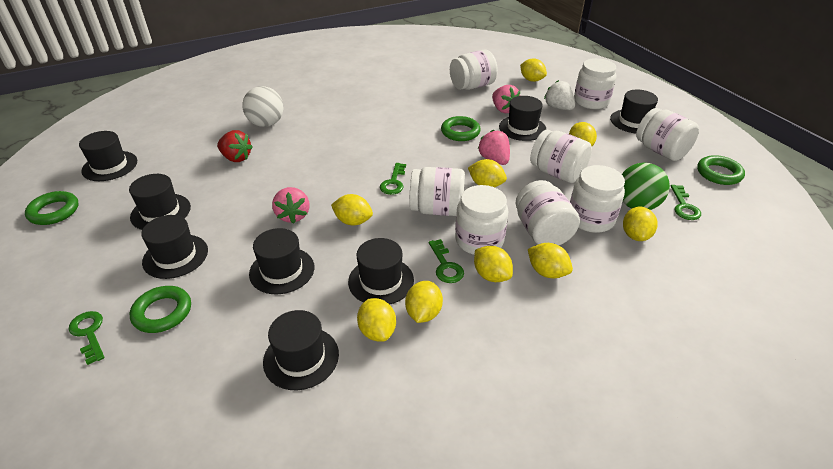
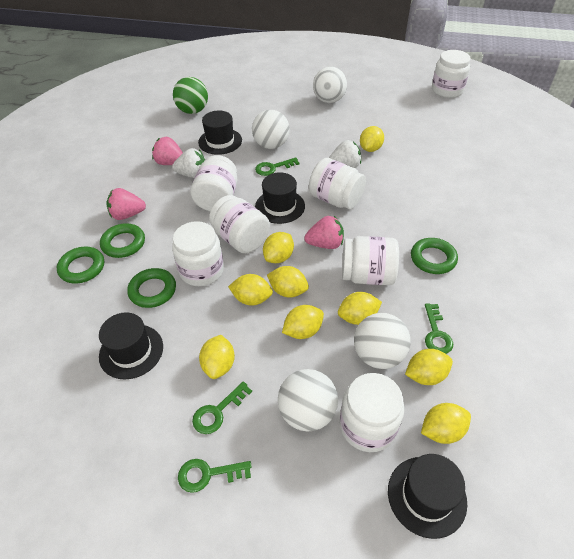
black hat: [79,131,137,181] [129,174,191,230] [141,215,208,279] [249,228,314,294] [263,310,339,390] [348,238,414,305] [499,96,546,141] [610,90,658,134] = 8 -> [99,312,163,379] [198,110,242,155] [255,172,305,224] [388,454,467,539] = 4
red strawberry: [217,130,253,162] = 1 -> none = 0
white ball: [242,86,284,127] = 1 -> [252,110,290,149] [278,369,338,432] [313,67,347,103] [354,313,411,369] = 4
white jar: [410,167,465,216] [450,50,498,90] [455,185,508,255] [516,180,580,245] [530,129,592,183] [570,165,625,233] [574,58,617,109] [636,108,699,161] = 8 -> [172,221,224,286] [190,155,237,211] [209,195,270,253] [309,158,366,209] [340,373,404,452] [342,236,399,285] [432,50,471,98] = 7
white strawberry: [544,80,575,110] = 1 -> [172,148,205,178] [329,140,361,168] = 2

